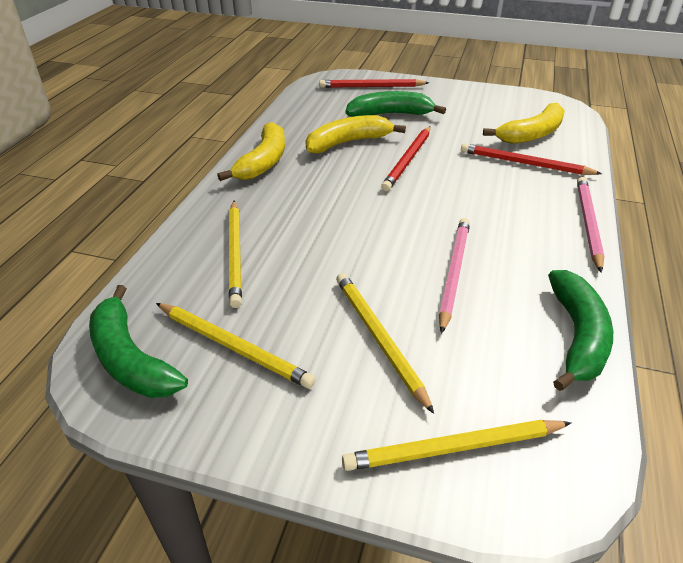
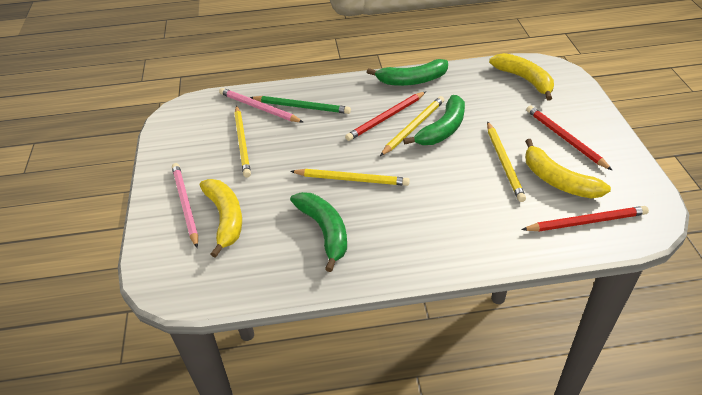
green pencil: none = 0 -> [250,96,351,114] = 1

